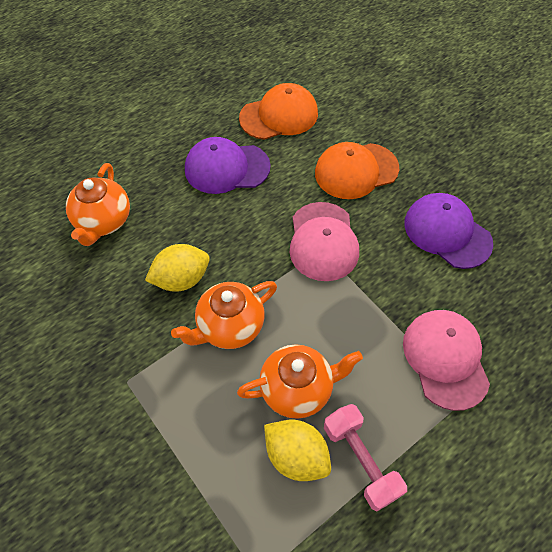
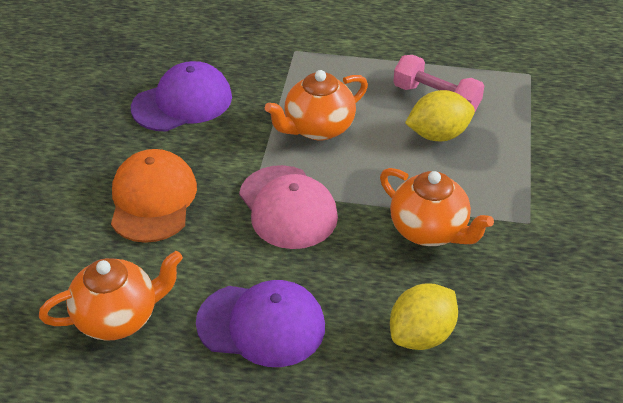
orange cap: [239,83,318,140] [315,142,399,199] = 2 -> [111,149,197,243] = 1
pink cap: [289,202,359,281] [403,310,490,411] = 2 -> [239,165,338,249] = 1

